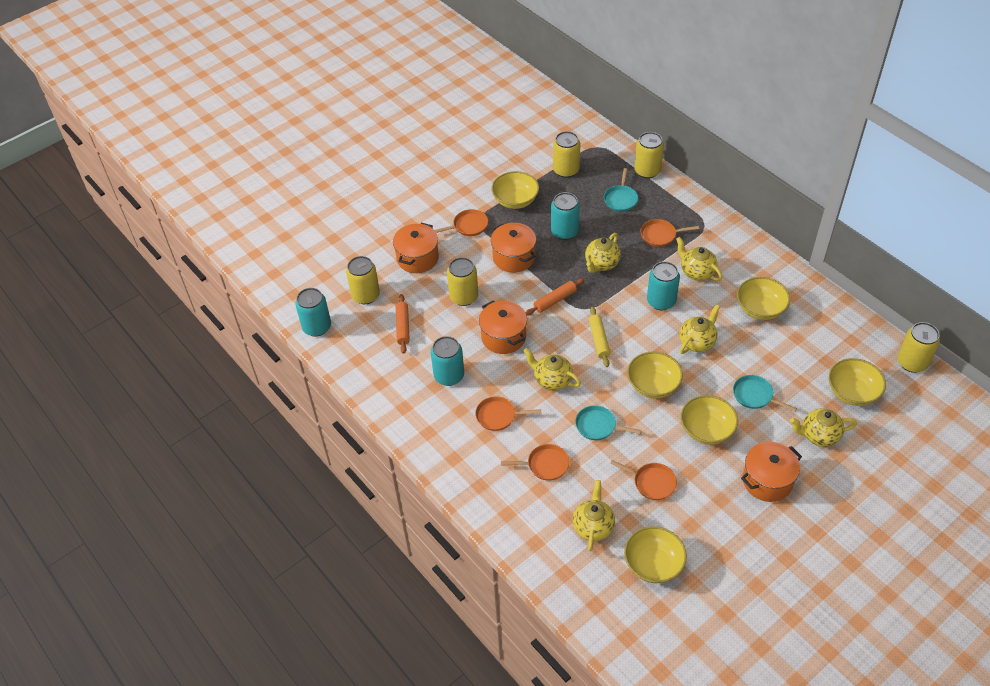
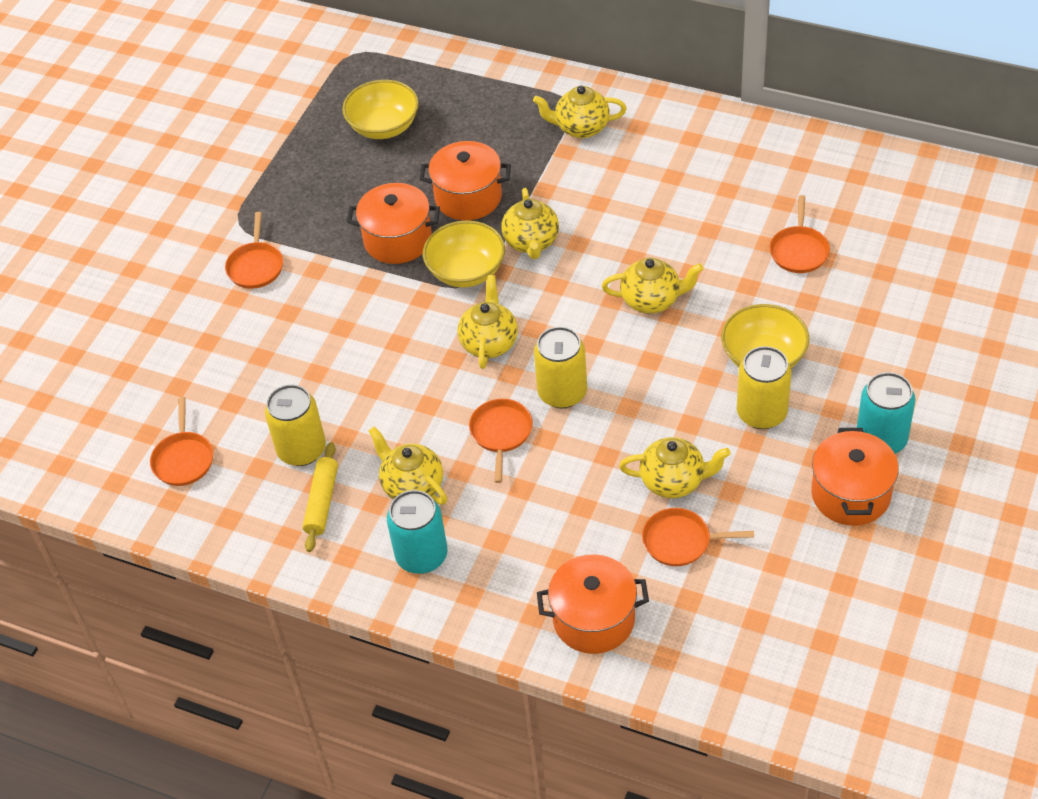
orange rolling pin: [396,294,410,354] [526,278,585,315] = 2 -> none = 0
turquoise can: [295,288,331,337] [431,336,464,386] [551,192,580,240] [647,261,680,310] = 4 -> [387,490,448,574] [857,372,916,453] = 2
turquoise pan: [575,405,642,440] [604,168,638,212] [733,375,797,412] = 3 -> none = 0
yellow bowl: [491,171,539,209] [624,526,687,583] [627,352,683,399] [681,395,738,445] [737,277,790,320] [829,358,886,406] = 6 -> [342,80,419,139] [423,221,505,288] [721,304,809,368] = 3
yellow can: [346,256,380,304] [447,257,478,306] [553,131,580,178] [634,132,664,179] [897,322,940,373] = 5 -> [265,384,326,466] [534,327,587,408] [737,346,791,429] = 3

